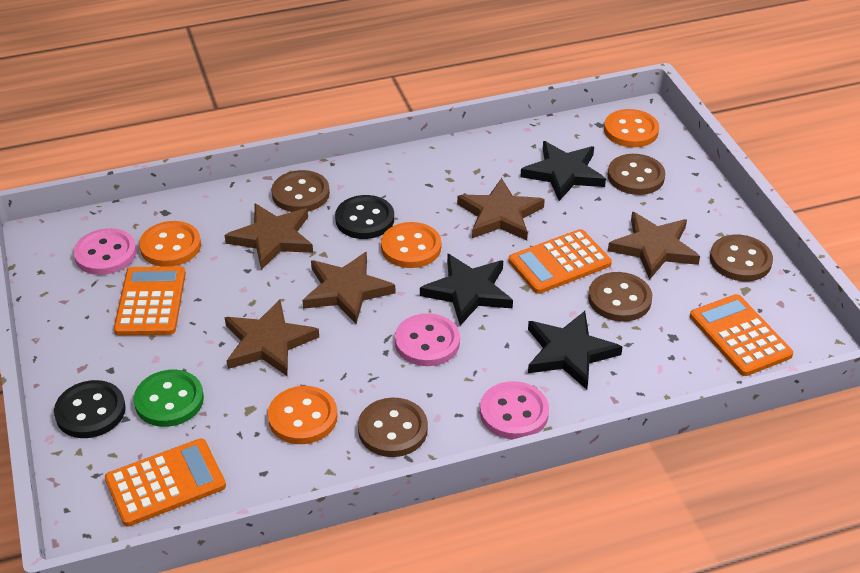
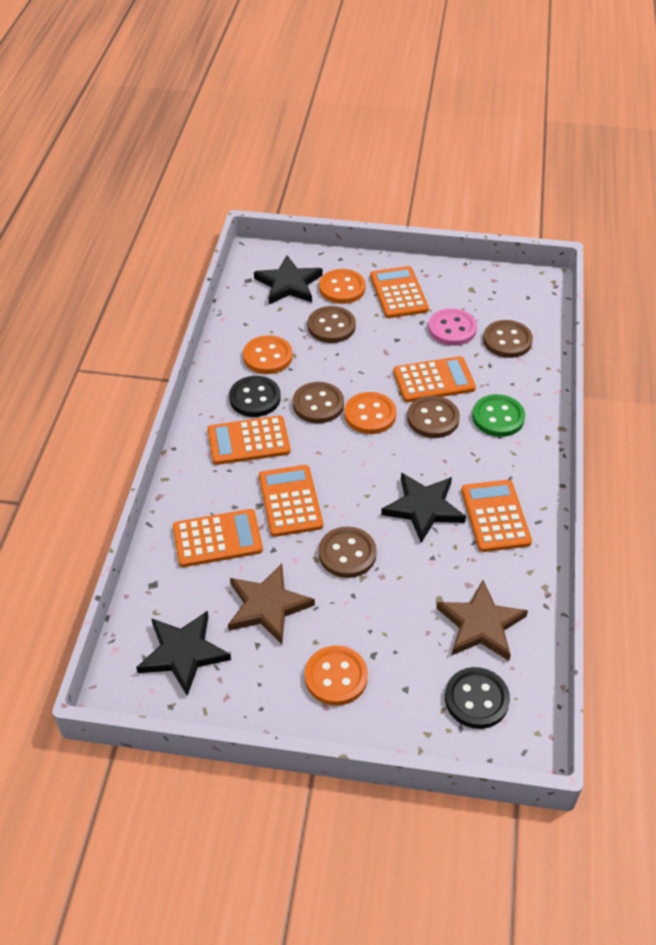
brown star: [225,203,313,270] [225,299,319,377] [302,252,395,324] [457,178,545,240] [608,212,700,280] = 5 -> [228,564,315,644] [436,580,528,661] = 2
orange calculator: [105,438,226,527] [114,266,186,336] [509,229,612,294] [690,294,793,376] = 4 -> [173,509,263,567] [207,416,290,465] [259,465,323,537] [370,266,429,318] [393,356,476,402] [461,480,532,552] = 6
pink button: [73,228,137,275] [395,313,460,366] [480,381,549,439] = 3 -> [428,308,477,346] = 1

